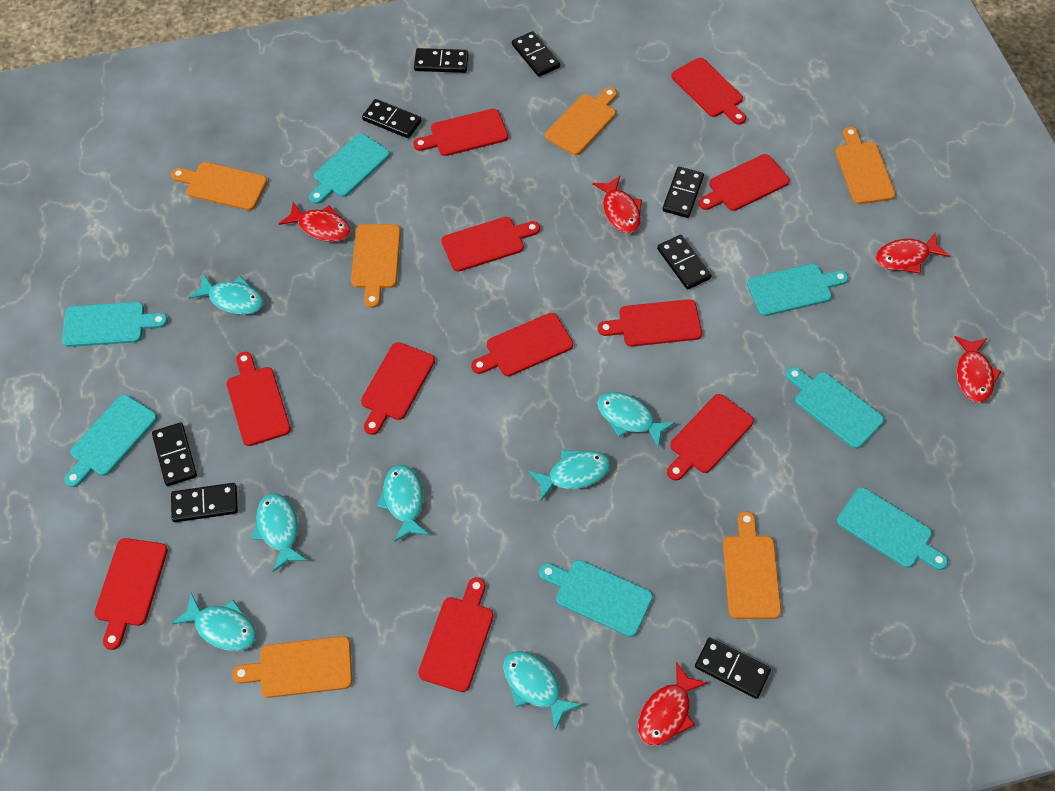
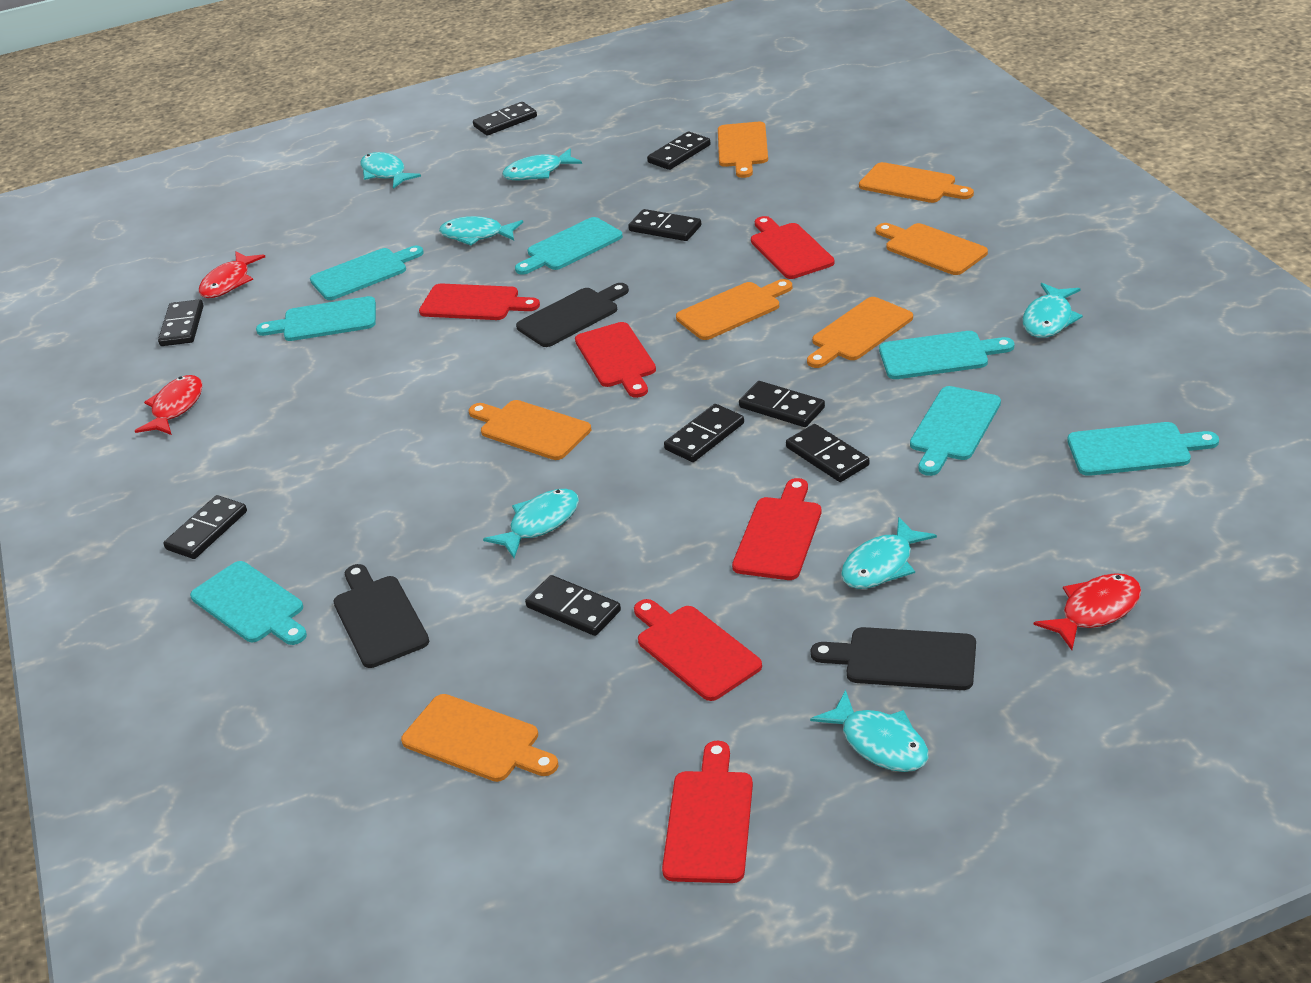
black cutting board: none = 0 -> [333,564,429,668] [516,283,629,347] [811,627,976,690] = 3
black domino: [152,423,197,486] [171,483,238,522] [362,99,421,138] [414,48,468,73] [512,31,560,77] [657,235,712,289] [662,167,704,218] [695,637,771,699] = 8 -> [158,299,204,346] [163,495,247,559] [473,102,537,136] [525,575,621,636] [628,209,701,241] [647,131,711,170] [664,404,744,462] [739,381,825,427] [786,424,870,482] = 9
orange cutting board: [171,162,268,211] [232,636,352,698] [351,224,401,308] [545,87,617,155] [723,511,781,619] [835,127,896,204] = 6 -> [401,694,558,782] [469,400,591,460] [676,279,793,340] [718,122,768,178] [807,297,913,368] [859,162,974,203] [875,223,988,275] = 7
red cutting board: [94,538,168,650] [227,352,291,446] [361,342,435,435] [413,109,508,156] [418,577,493,692] [441,217,540,272] [471,313,573,376] [598,299,702,347] [667,394,754,481] [671,58,746,125] [698,154,790,211] = 11 -> [419,284,540,320] [575,322,656,398] [634,599,762,701] [662,741,753,883] [732,478,822,580] [751,216,835,279] = 6
red fish: [279,202,351,242] [592,176,642,233] [638,662,708,746] [875,232,949,274] [954,336,1001,403] = 5 -> [135,375,203,435] [199,251,265,298] [1034,573,1141,650] = 3

